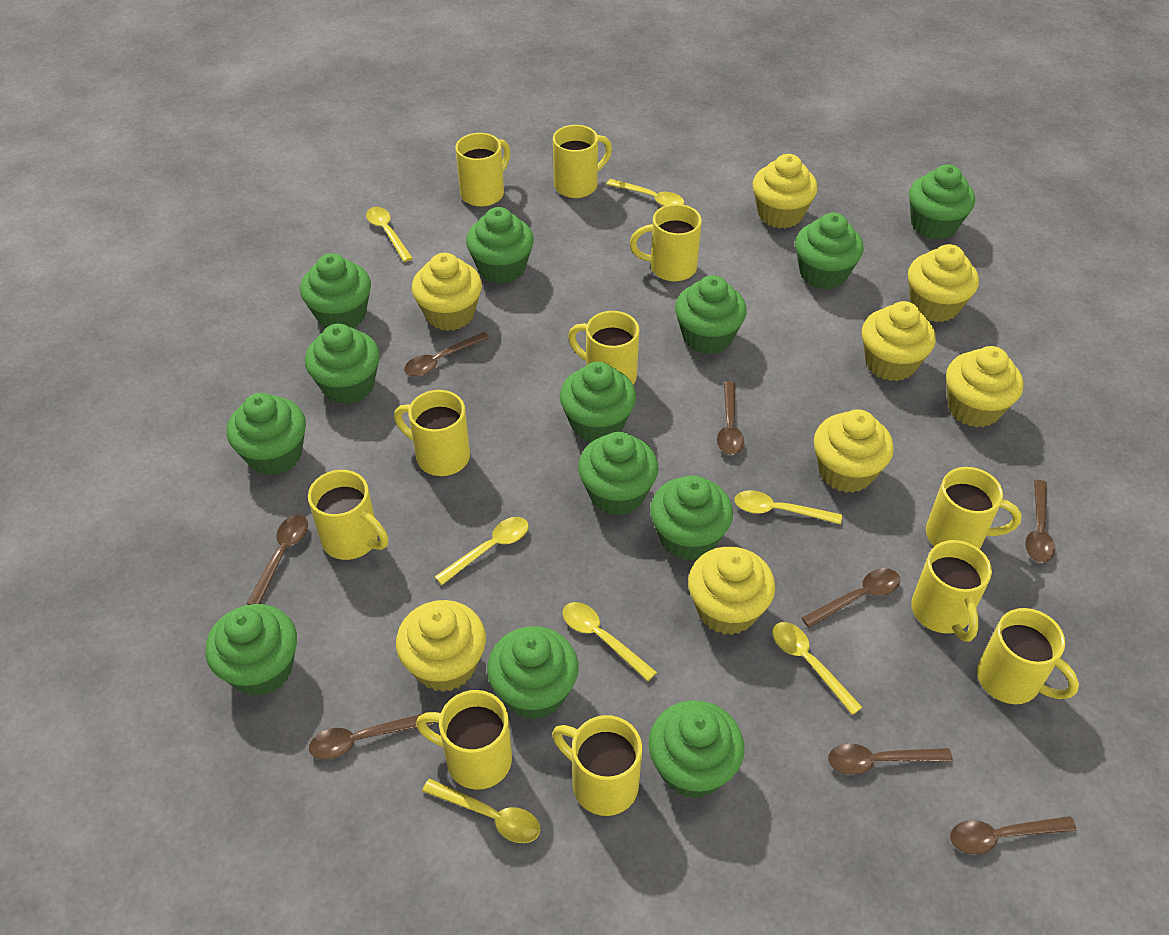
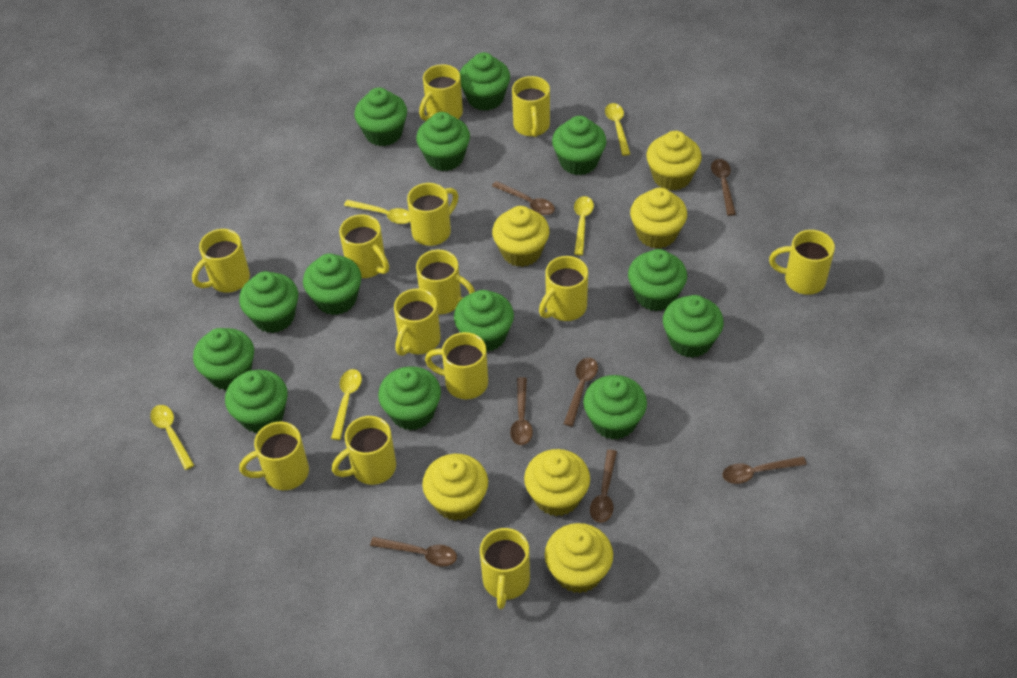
brown spoon: [247,515,308,605] [309,713,433,759] [404,332,490,376] [717,382,744,455] [802,568,900,628] [828,744,953,775] [950,816,1077,854] [1025,480,1055,563] = 8 -> [370,537,457,567] [492,181,555,215] [510,377,533,445] [564,358,598,427] [590,450,617,523] [711,159,736,216] [722,456,807,484] = 7
yellow cupcake: [396,600,486,692] [412,253,482,331] [688,547,775,635] [753,154,818,228] [814,409,894,493] [862,301,936,381] [908,244,979,322] [946,346,1023,427] = 8 -> [422,454,488,521] [492,206,549,267] [524,449,590,516] [545,523,613,593] [630,188,687,248] [646,131,702,191] = 6
yellow mug: [308,470,388,560] [394,390,470,476] [416,690,512,790] [455,133,510,207] [552,715,642,816] [553,125,612,198] [568,311,639,384] [630,204,702,282] [911,540,992,642] [926,467,1022,549] [977,608,1079,704] = 11 -> [192,229,250,293] [239,421,309,490] [332,416,396,485] [339,214,389,278] [394,289,441,356] [407,183,458,246] [416,250,475,314] [419,64,463,121] [425,332,488,399] [480,528,530,609] [512,76,550,137] [539,256,588,321] [769,230,835,295] = 13
yellow spoon: [366,207,413,262] [422,778,540,843] [435,517,529,585] [563,602,657,681] [606,179,684,206] [735,490,842,524] [772,622,862,715] = 7 -> [150,405,194,470] [331,369,362,440] [344,200,410,224] [574,196,594,255] [605,103,630,156] = 5

